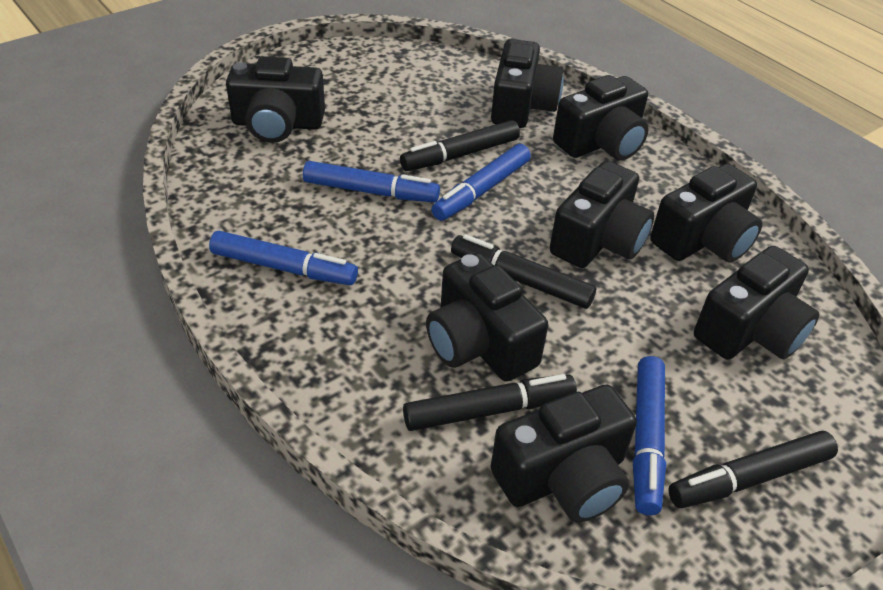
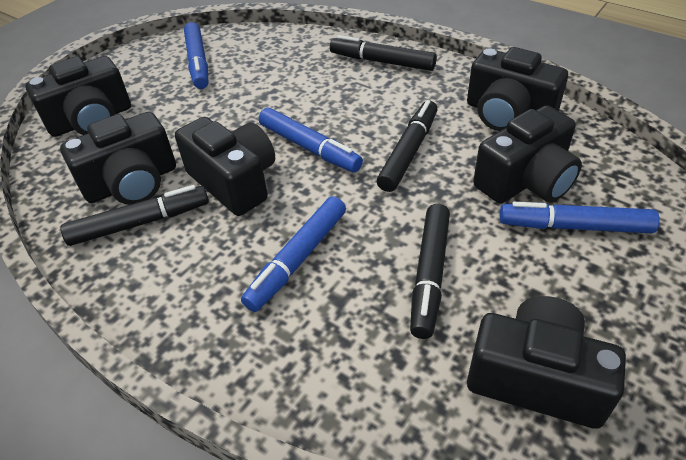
black camera: [226,56,325,143] [426,253,548,382] [491,39,564,128] [491,384,637,522] [550,161,654,268] [553,75,649,160] [650,164,762,263] [694,246,820,360] = 8 -> [25,56,131,137] [60,112,176,205] [175,117,275,216] [467,47,568,131] [467,296,626,429] [473,105,582,203] = 6

